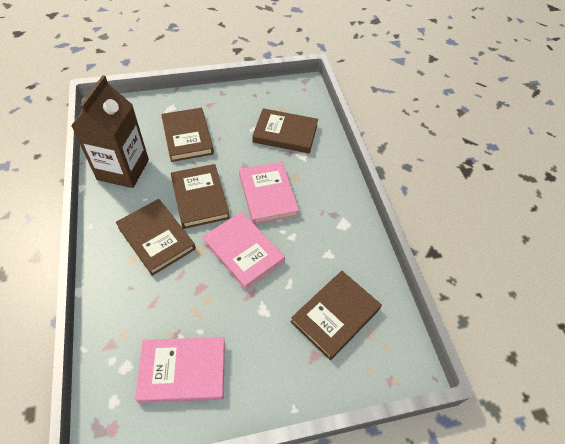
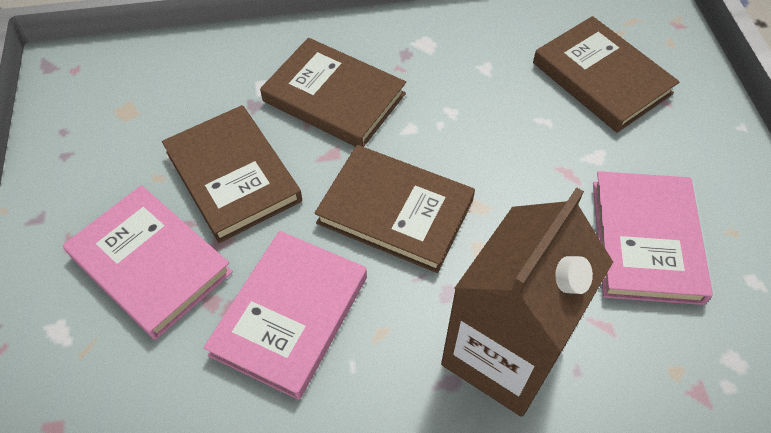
brown book: [116,199,196,276] [161,108,214,162] [171,164,230,229] [252,108,318,153] [291,271,382,360] = 5 -> [162,105,302,243] [260,38,406,147] [315,145,475,273] [533,16,680,133] = 4

